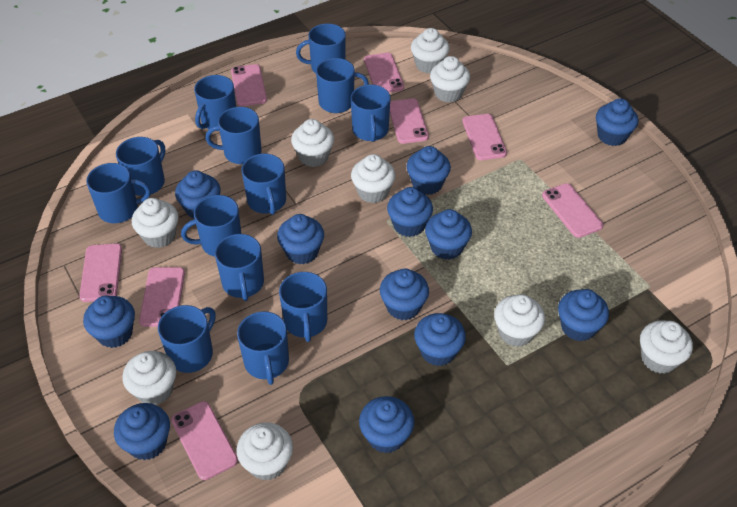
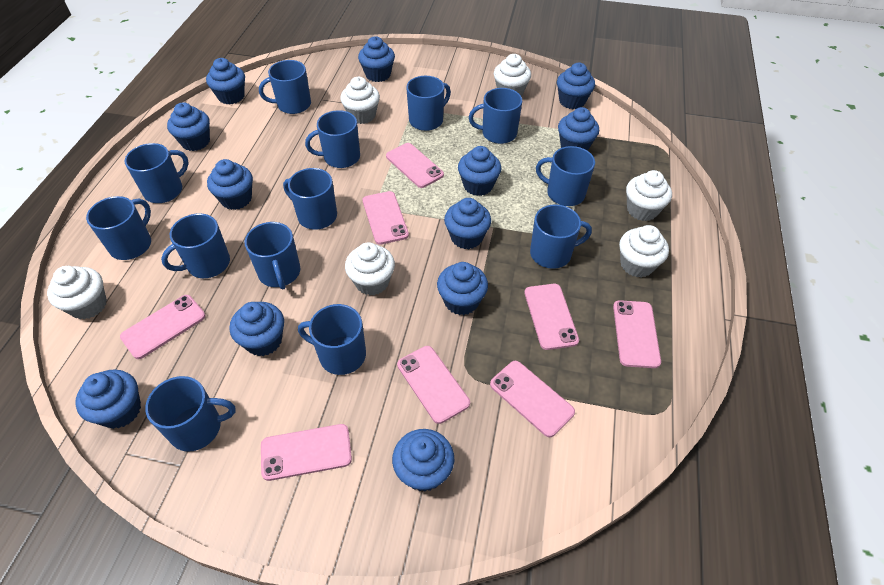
white cupcake: [123,351,176,405] [132,198,179,248] [237,422,293,481] [291,119,334,167] [351,154,395,203] [411,28,450,73] [430,56,470,103] [494,294,545,347] [640,320,693,374] = 9 -> [47,266,107,319] [340,77,380,124] [345,242,395,295] [494,54,531,96] [619,225,669,278] [626,170,672,221] = 6

